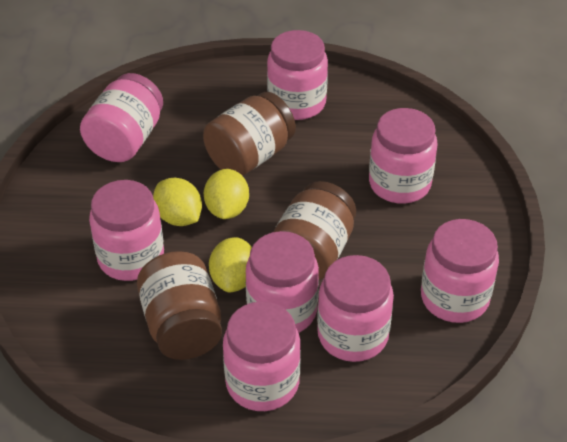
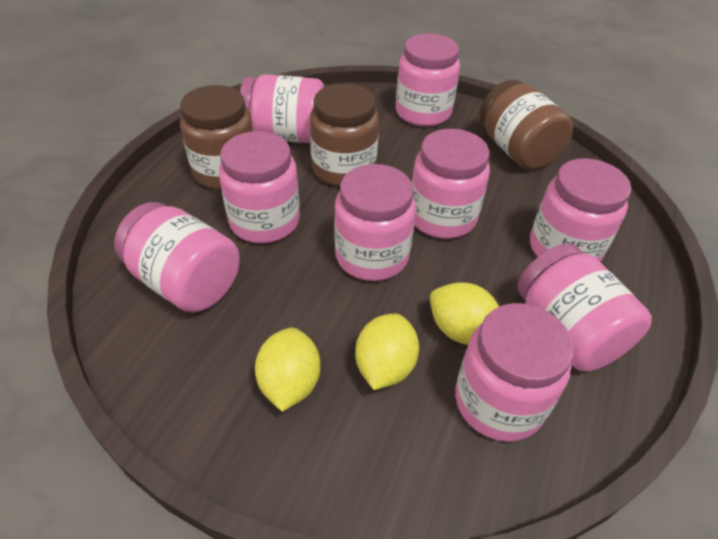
pink jar: [80,73,163,162] [89,180,164,281] [223,301,301,411] [246,231,319,333] [267,30,328,120] [317,255,394,362] [369,108,438,204] [421,219,499,323] = 8 -> [114,202,240,313] [219,131,300,244] [240,74,324,143] [334,164,416,281] [396,34,460,127] [411,129,490,239] [455,303,574,442] [517,243,652,372] [530,158,631,262] = 9

